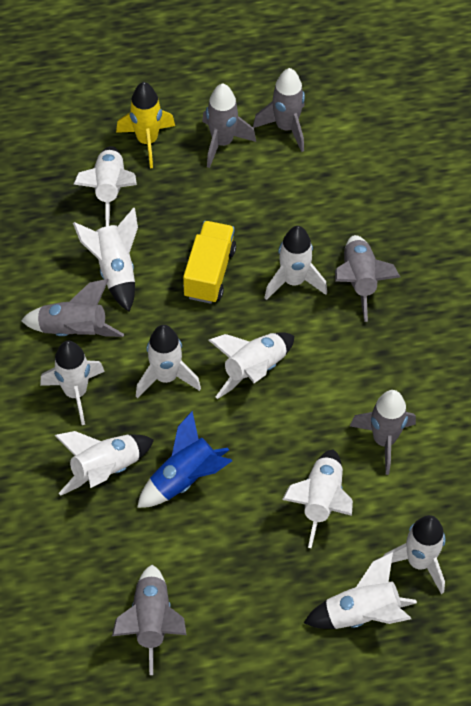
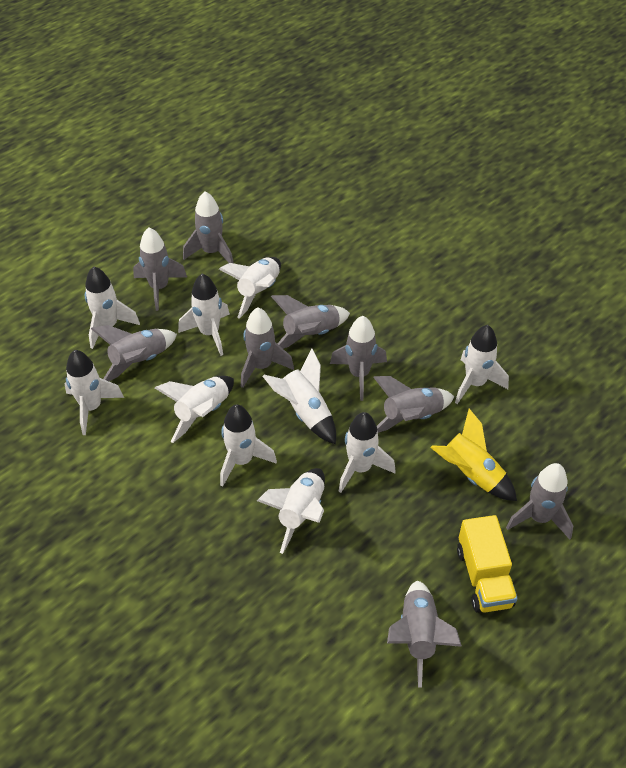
blue rocket: [137,411,232,508] = 1 -> none = 0
grey rocket: [21,279,124,337] [112,565,187,675] [202,83,256,168] [253,68,305,152] [335,235,400,322] [350,390,416,475] = 6 -> [91,325,177,381] [133,227,187,311] [183,191,234,263] [241,307,294,388] [271,295,350,349] [330,316,387,401] [373,376,454,433] [387,580,462,688] [506,463,573,540] = 9

